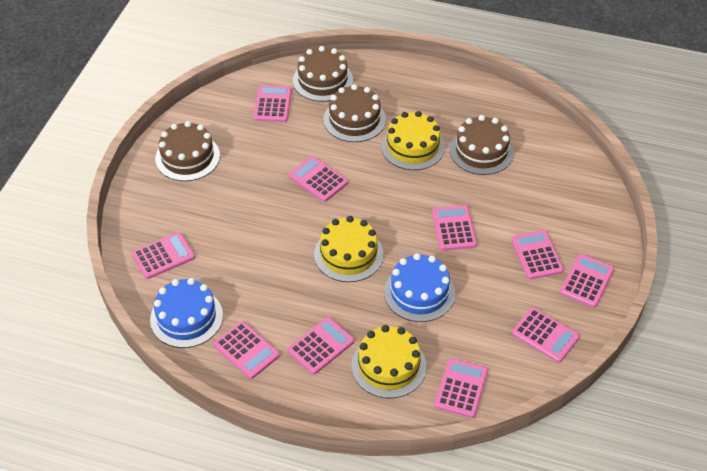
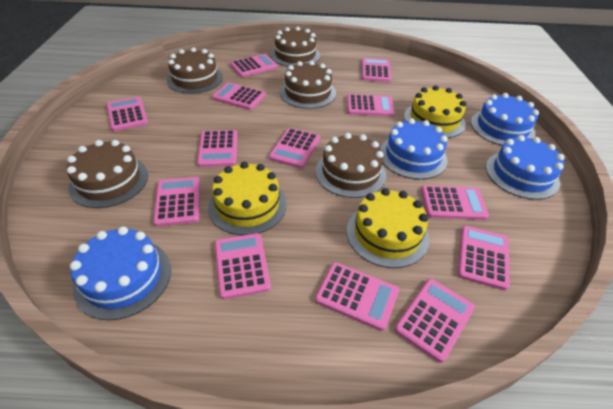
blue cake: [150,278,223,348] [384,253,455,322] = 2 -> [70,226,171,320] [380,118,448,180] [471,93,539,146] [486,135,565,200] = 4
brown cake: [155,121,220,181] [293,46,353,102] [323,84,386,142] [450,115,514,175] = 4 -> [67,140,148,208] [167,47,223,94] [271,27,320,67] [280,61,336,109] [315,133,386,198] = 5
pink calculator: [131,232,195,279] [213,321,280,379] [254,85,292,122] [287,317,354,375] [289,156,348,202] [432,205,477,251] [435,358,488,418] [511,230,564,279] [512,307,580,363] [560,254,614,308] = 10 -> [107,97,148,131] [153,177,200,227] [197,130,238,167] [212,82,266,110] [215,233,271,299] [230,54,278,77] [269,128,320,168] [315,262,399,331] [347,94,395,116] [362,58,391,82] [395,279,475,363] [421,185,489,220] [458,226,510,290] = 13

